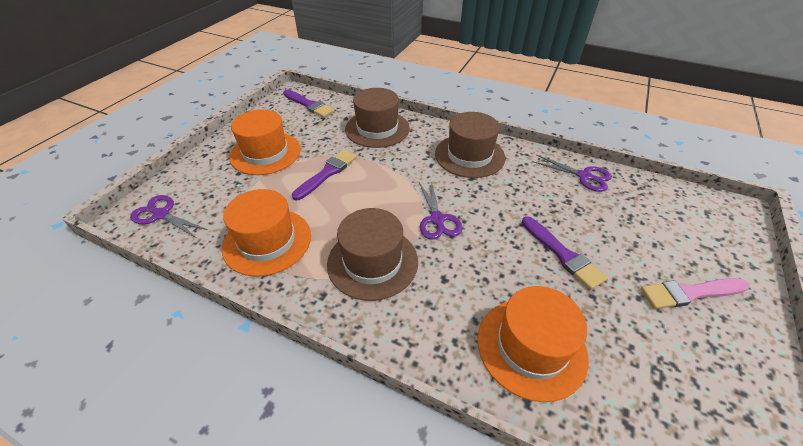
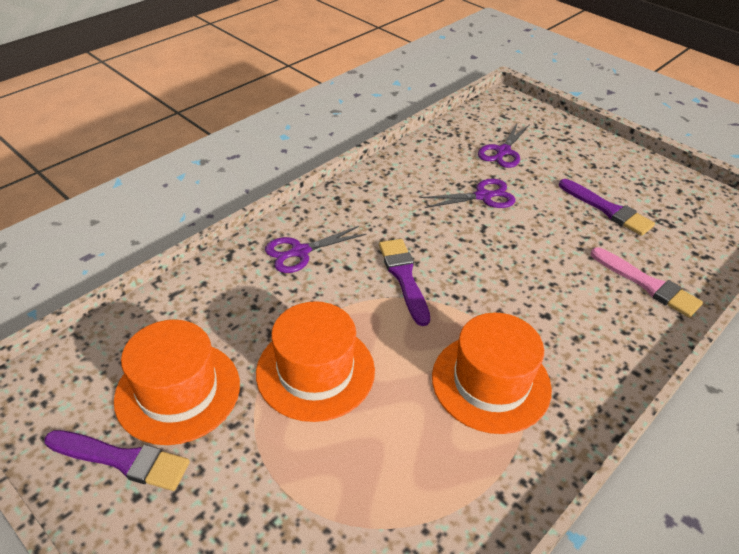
brown hat: [327,208,418,301] [345,88,410,148] [435,112,505,178] = 3 -> none = 0

